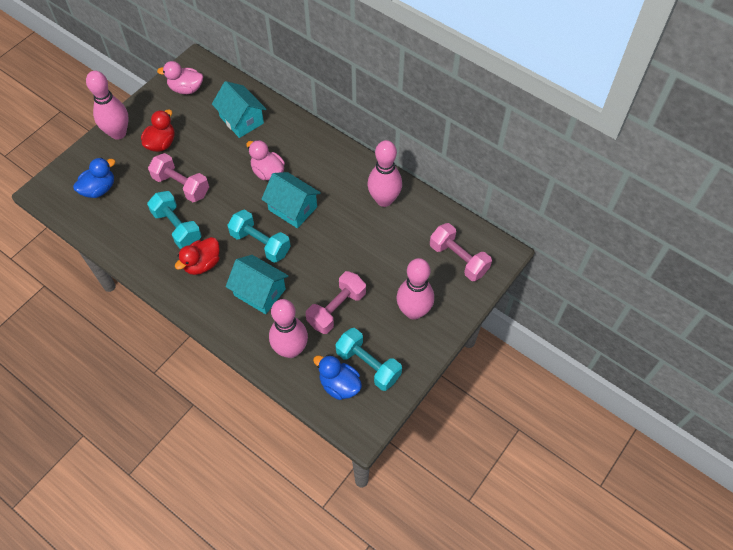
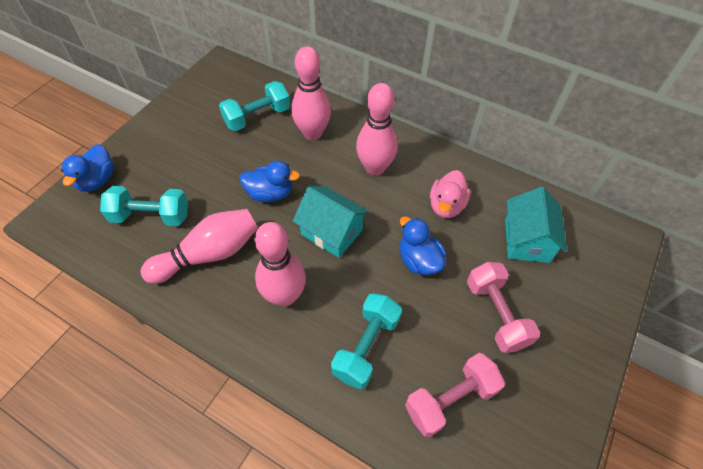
blue duck: [73,158,115,198] [313,355,362,400] = 2 -> [61,144,114,192] [240,161,300,202] [400,216,446,275] = 3
pink duck: [157,61,203,94] [246,140,285,180] = 2 -> [430,170,471,218] = 1
pink dumbbell: [148,153,209,202] [306,271,366,334] [430,223,492,281] = 3 -> [405,353,505,437] [467,262,540,353] = 2
red duck: [141,109,175,152] [175,237,220,275] = 2 -> none = 0
turquoise house: [212,81,266,138] [226,255,288,314] [261,172,321,228] = 3 -> [293,186,369,258] [505,187,567,263] = 2

